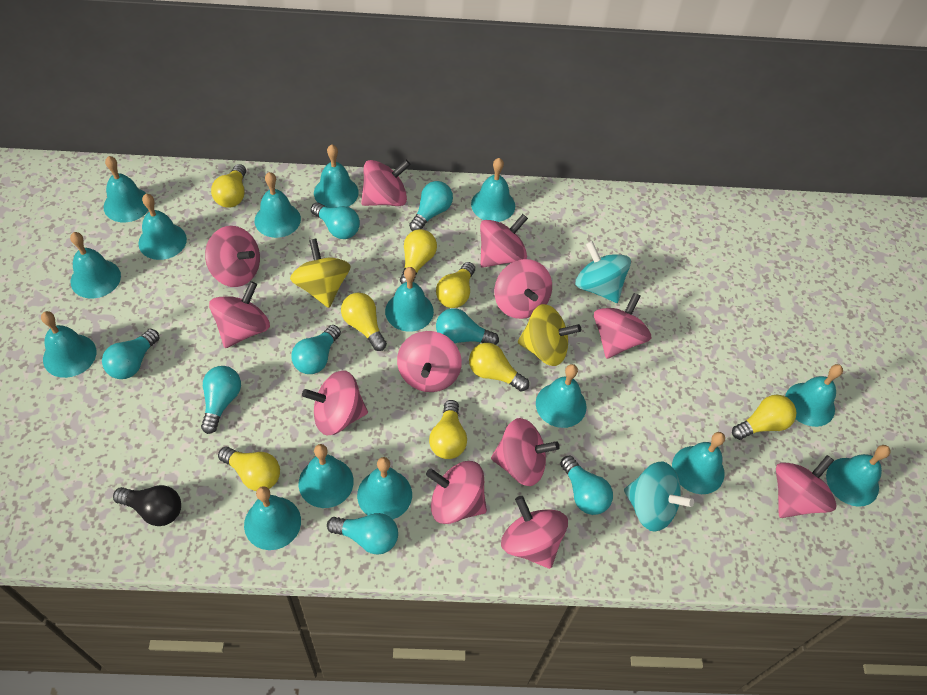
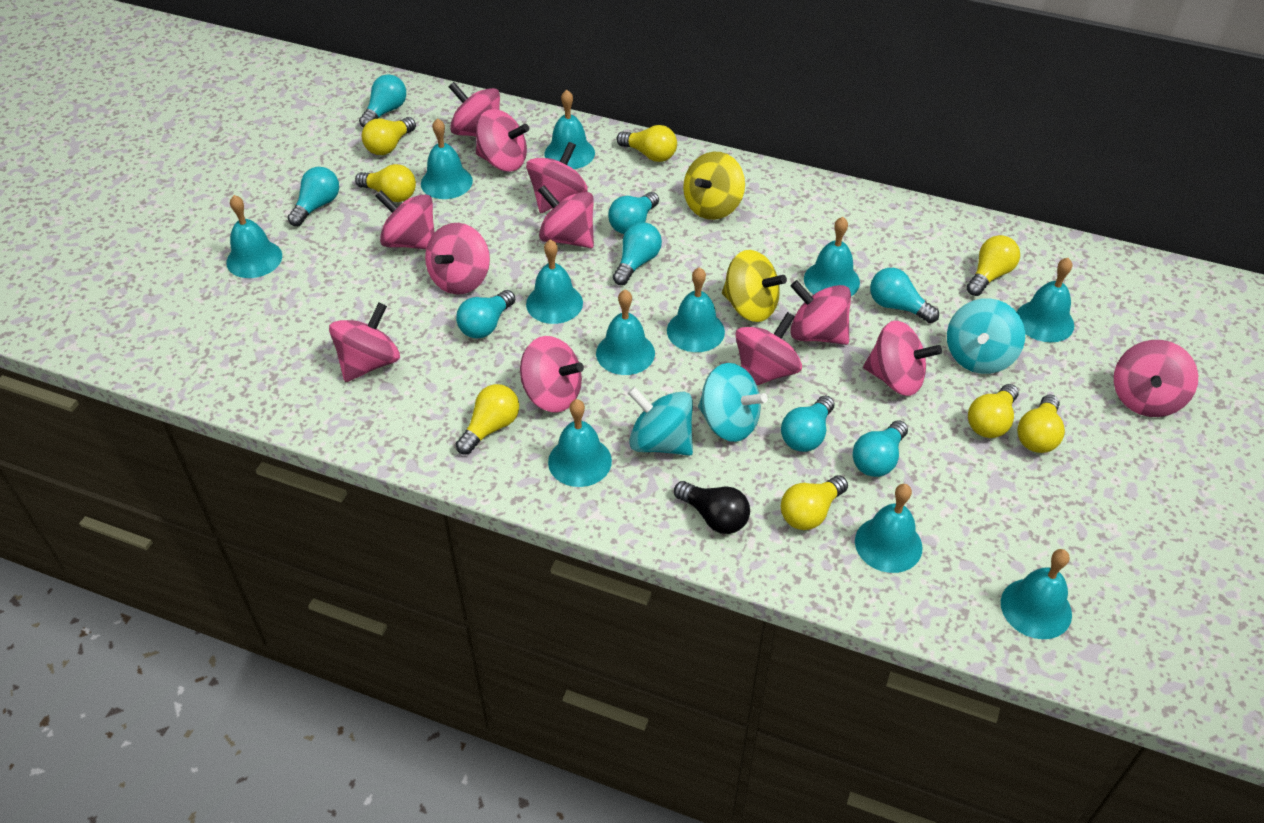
turquoise bell: [41,311,96,378] [70,232,121,298] [104,156,148,222] [138,194,187,260] [244,486,301,550] [255,172,301,238] [299,444,354,508] [314,145,359,208] [357,457,412,519] [385,267,434,332] [471,158,515,222] [536,364,587,428] [672,432,725,494] [785,364,843,427] [826,445,891,507] = 15 -> [226,195,282,278] [421,118,473,199] [526,239,583,324] [545,90,595,169] [548,399,612,487] [596,290,655,375] [667,267,725,352] [804,217,860,296] [855,484,923,573] [1001,549,1072,639] [1017,258,1074,342] = 11
turquoise spinning top: [575,241,631,303] [624,461,694,532] = 2 -> [628,387,693,456] [698,363,768,442] [947,298,1025,374] = 3

